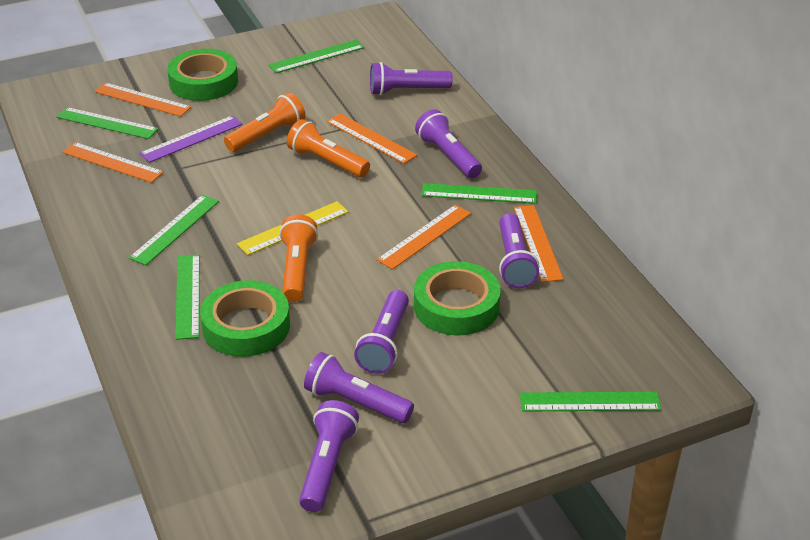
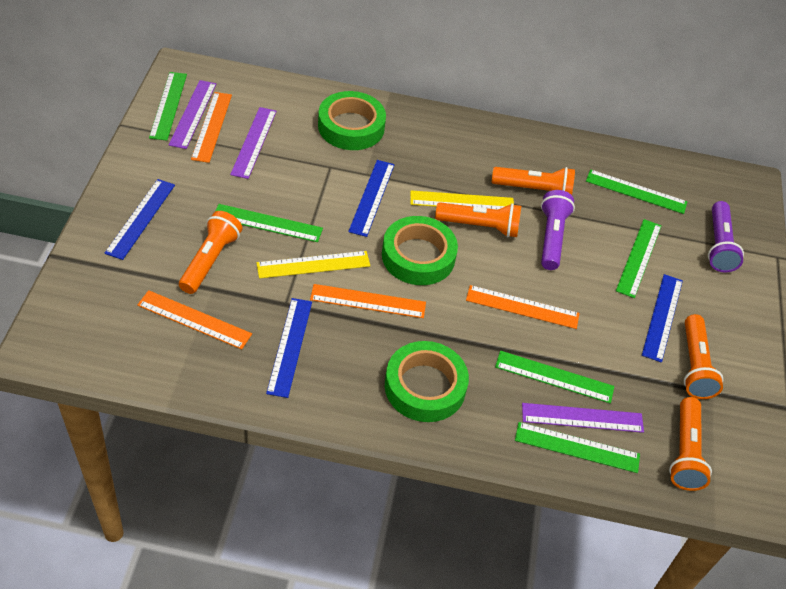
blue ruler: none = 0 -> [104,179,175,260] [266,298,312,398] [348,160,395,237] [642,274,683,363] = 4
orange flashlight: [224,92,306,152] [279,214,318,302] [287,119,370,177] = 3 -> [179,211,242,294] [435,202,521,237] [492,167,575,195] [669,397,712,491] [684,314,723,399] = 5
orange ruler: [62,142,164,183] [94,82,191,117] [327,114,417,164] [377,205,471,269] [514,205,563,282] = 5 -> [137,290,252,349] [191,92,232,163] [310,284,426,318] [466,285,579,329] = 4
purple flashlight: [299,400,359,512] [304,352,414,423] [354,290,409,374] [370,62,453,96] [415,109,482,178] [499,213,539,288] = 6 -> [541,190,575,270] [708,201,744,273] = 2
purple ruler: [139,116,243,163] = 1 -> [169,80,216,149] [230,107,277,179] [522,403,644,433] = 3
yellow ruler: [237,201,349,255] = 1 -> [256,251,370,278] [410,190,514,210] = 2

